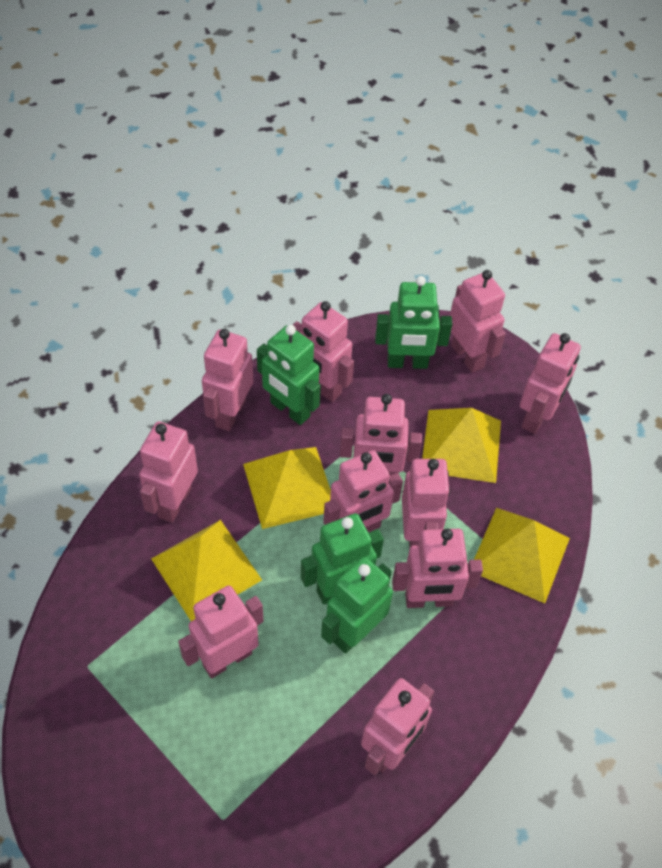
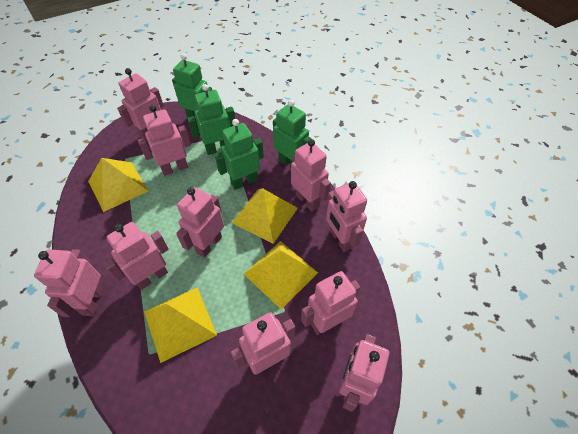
pink robot: [139,421,198,523] [178,585,263,678] [202,329,253,431] [293,301,354,402] [323,450,403,533] [340,394,422,475] [361,678,434,775] [392,529,483,608] [402,459,450,547] [450,270,506,373] [520,333,581,434] = 11 -> [34,249,104,317] [104,222,169,290] [117,68,164,141] [138,105,191,176] [176,187,224,258] [231,312,295,375] [291,139,331,212] [301,271,360,335] [326,181,367,252] [339,334,390,412] = 10

